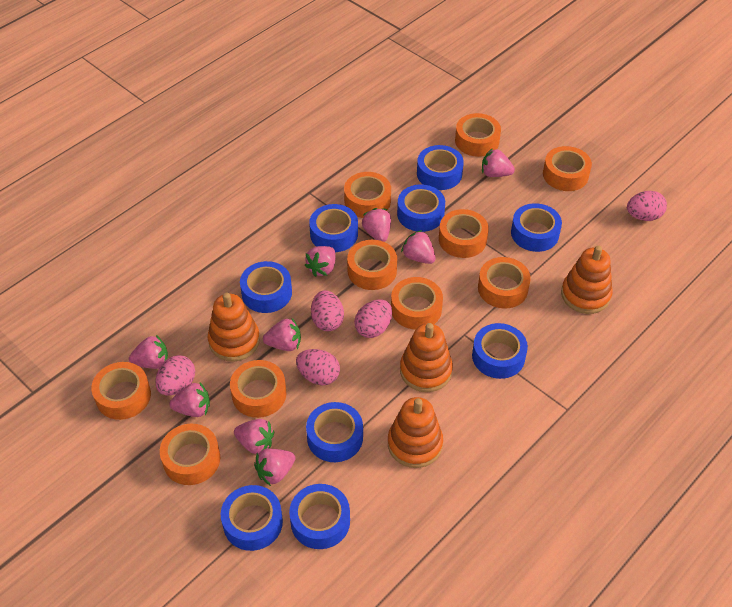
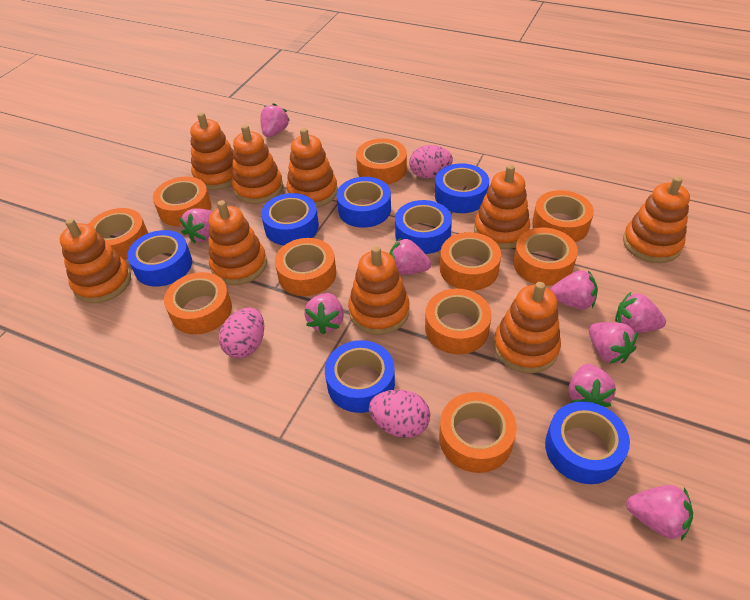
blue tape: [221,485,283,551] [240,261,292,313] [289,484,350,549] [306,402,363,462] [309,204,358,252] [397,184,445,232] [417,145,464,190] [472,323,528,379] [511,203,562,252] = 9 -> [127,230,192,287] [261,193,319,245] [325,340,395,413] [336,177,391,228] [395,200,452,254] [435,163,489,213] [545,401,630,484] = 7
orange stacking toy: [208,292,260,361] [388,397,443,468] [400,323,453,392] [561,246,613,314] = 4 -> [60,218,131,303] [190,112,234,190] [209,200,267,285] [232,125,283,204] [286,128,338,208] [348,246,409,335] [474,164,530,249] [494,282,561,374] [623,176,690,263] = 9
pink egg: [155,355,195,395] [296,349,340,385] [311,290,344,331] [354,300,392,338] [627,191,667,221] = 5 -> [219,307,264,358] [369,390,430,438] [409,145,453,178] = 3

